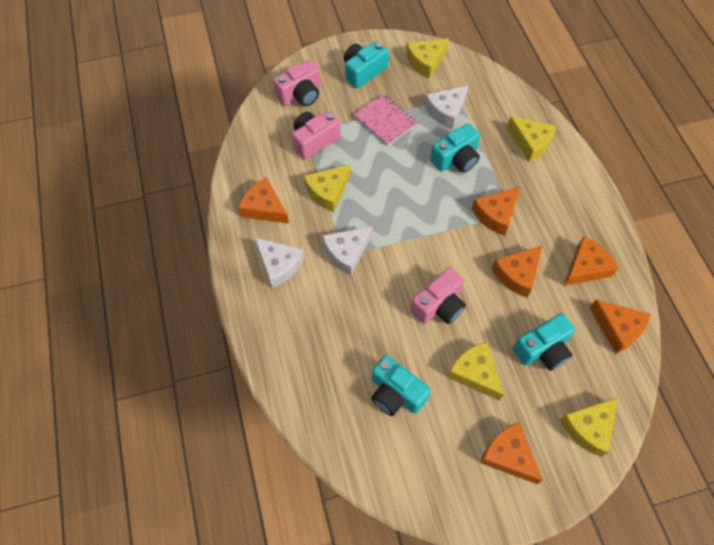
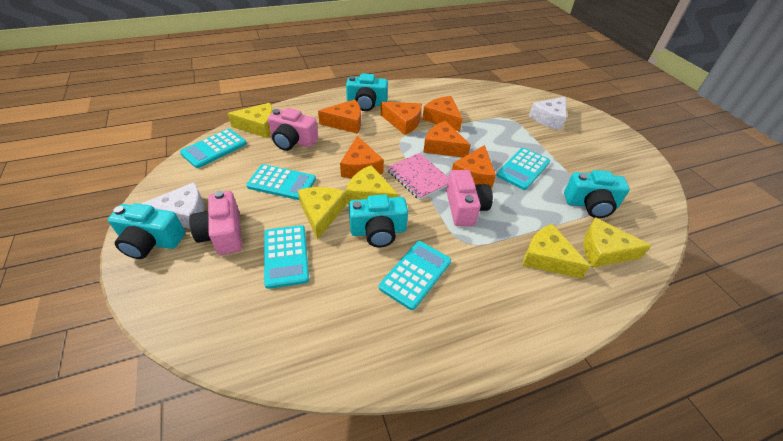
turquoise calculator: none = 0 -> [180,129,247,168] [246,164,316,200] [264,225,309,289] [379,241,451,310] [497,148,550,190] = 5
white cheese: [254,237,304,288] [322,226,372,276] [424,85,469,129] = 3 -> [141,182,205,229] [529,96,567,130] = 2

